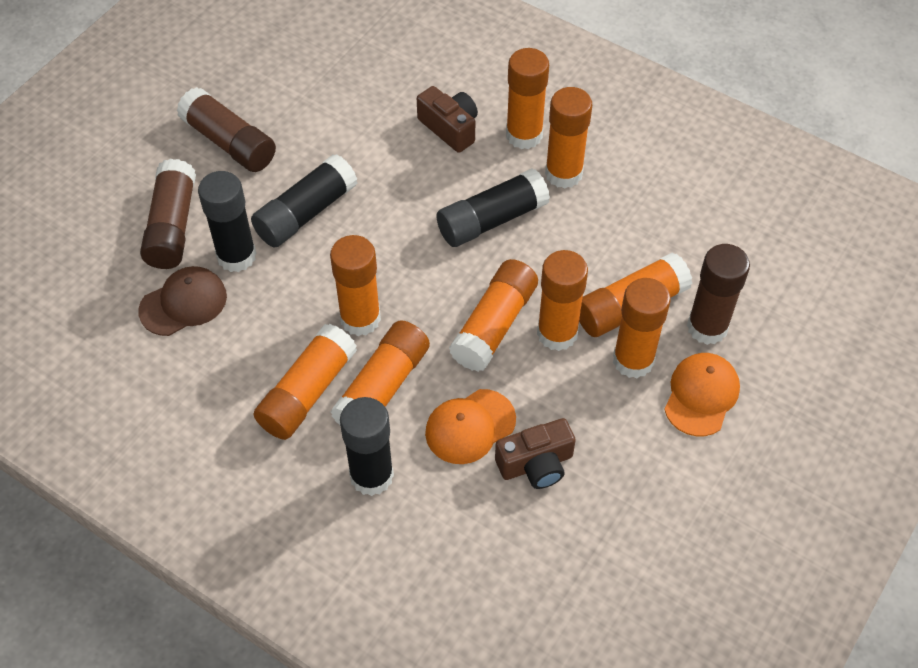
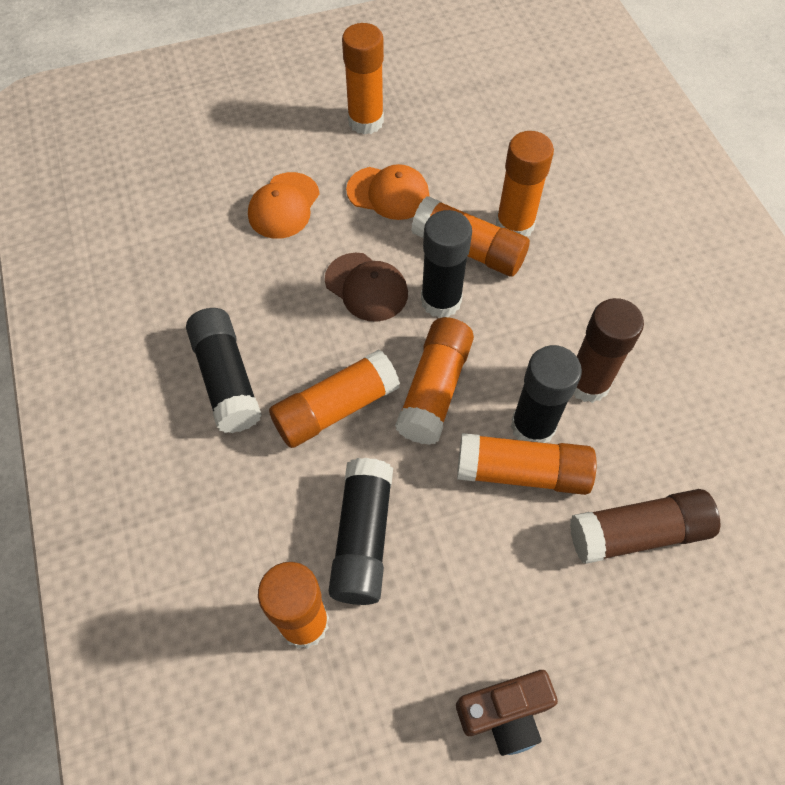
brown camera: [417,86,478,153] [495,418,576,489] = 2 -> [456,670,558,756] = 1
brown glue stick: [140,159,196,269] [177,87,276,172] [687,244,750,345] = 3 -> [570,489,720,564] [574,298,644,403] = 2
orange glue stick: [253,324,357,440] [330,235,381,336] [330,320,430,425] [449,259,538,372] [506,48,549,149] [537,250,588,351] [545,87,592,189] [579,252,693,337] [613,278,671,378] = 9 -> [258,562,329,649] [269,349,400,448] [342,23,384,135] [395,317,474,445] [411,196,530,276] [457,433,597,495] [496,131,554,237] = 7

